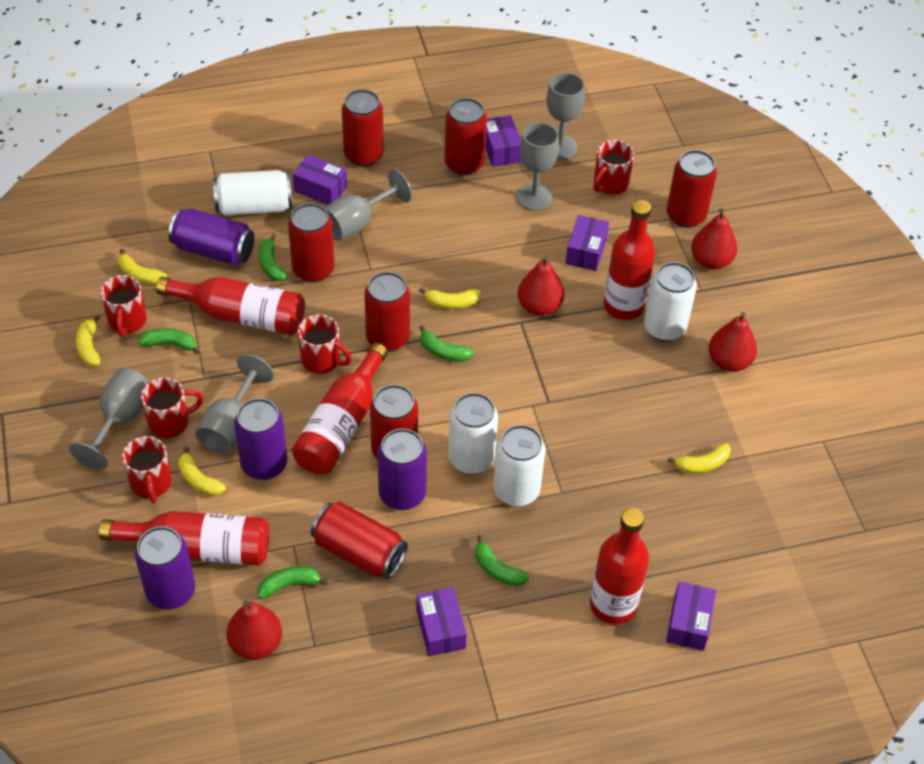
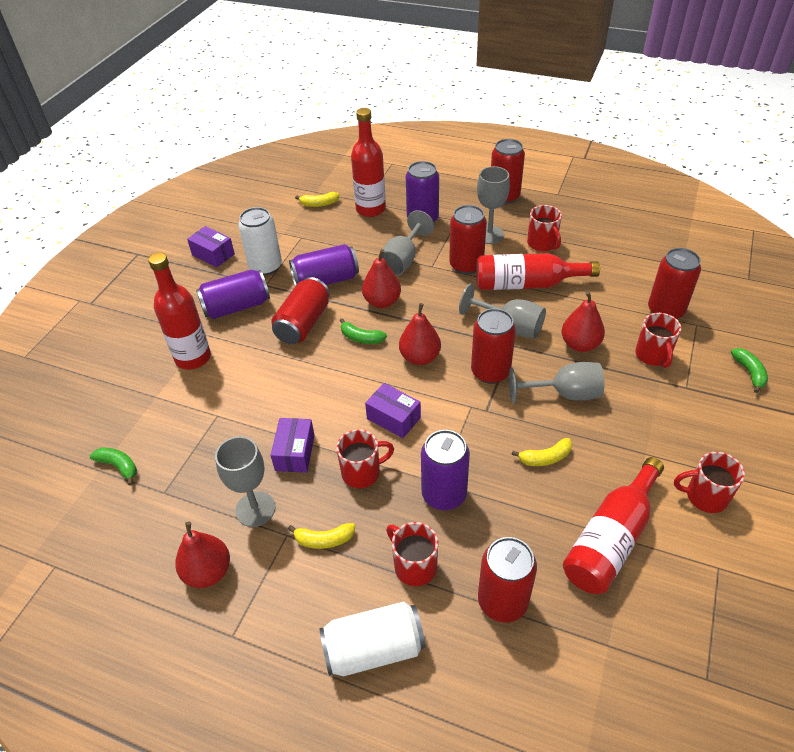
green banana: [138,328,200,354] [257,566,328,599] [259,234,287,281] [419,325,474,362] [475,535,529,586] = 5 -> [90,448,137,486] [340,318,387,344] [731,348,768,393] = 3
purple box: [293,155,347,205] [416,587,467,656] [485,115,521,167] [566,215,609,271] [666,581,716,651] = 5 -> [187,226,235,267] [271,418,315,473] [365,383,421,438] = 3
red bottle: [99,511,269,566] [156,277,305,335] [292,343,388,475] [590,508,649,625] [604,200,655,320] = 5 -> [148,252,211,369] [351,108,386,217] [476,253,600,290] [563,457,664,594] = 4
red can: [288,203,335,282] [311,502,408,579] [342,89,384,167] [364,272,410,352] [370,385,418,460] [444,98,487,175] [667,150,717,228] = 7 -> [271,277,330,344] [449,205,487,274] [471,308,516,384] [478,537,537,623] [491,139,525,204] [648,248,701,319] = 6
white can: [213,170,292,216] [448,393,498,474] [493,425,546,506] [644,262,697,341] = 4 -> [238,207,282,276] [319,602,425,676] = 2
yellow banana: [76,315,101,366] [118,249,167,285] [178,447,226,496] [419,287,481,309] [668,443,731,473] = 5 -> [288,523,355,549] [295,192,339,207] [512,438,572,466] = 3

